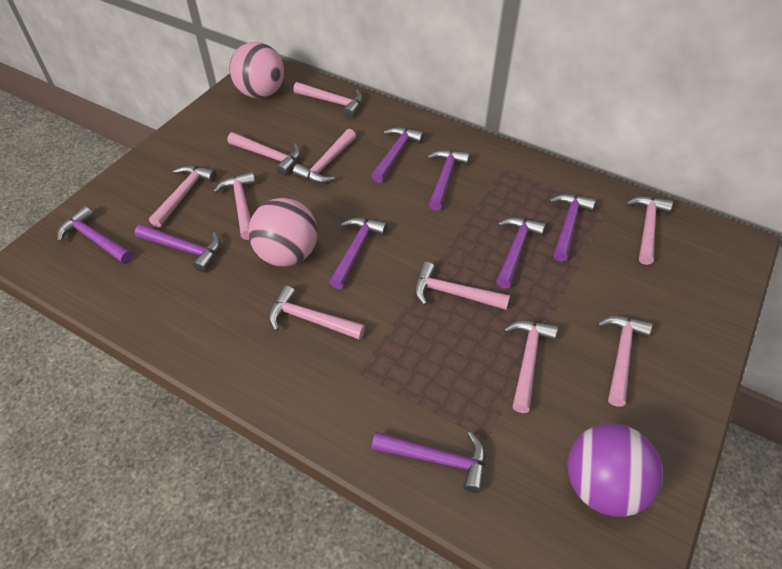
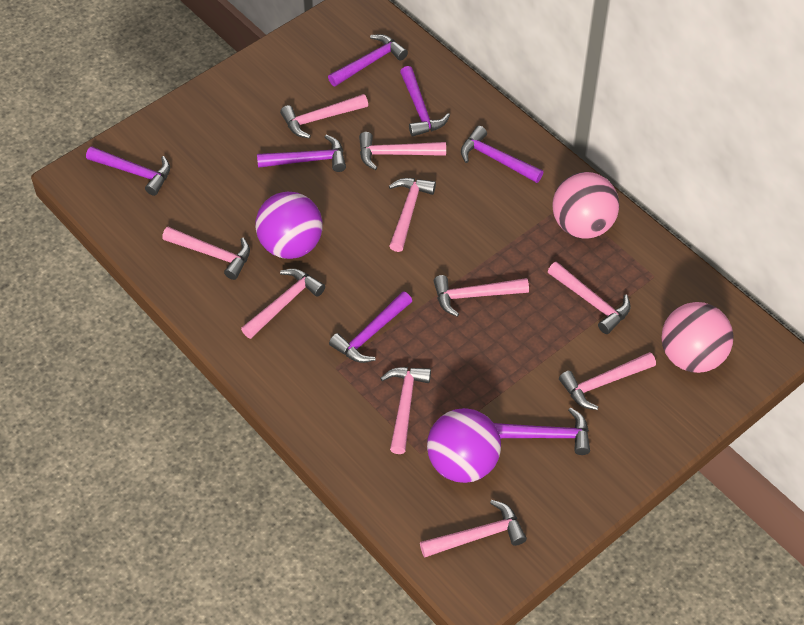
purple ball: [567,423,663,517] = 1 -> [255,192,323,259] [427,408,501,483] = 2
purple hammer: [57,206,133,264] [135,224,221,272] [329,217,387,289] [371,127,424,183] [371,432,486,493] [427,150,470,211] [496,217,546,289] [549,194,596,262] = 8 -> [86,146,170,196] [257,135,346,172] [328,34,408,86] [329,291,412,363] [400,66,450,137] [461,126,543,183] [494,407,590,455] = 7

